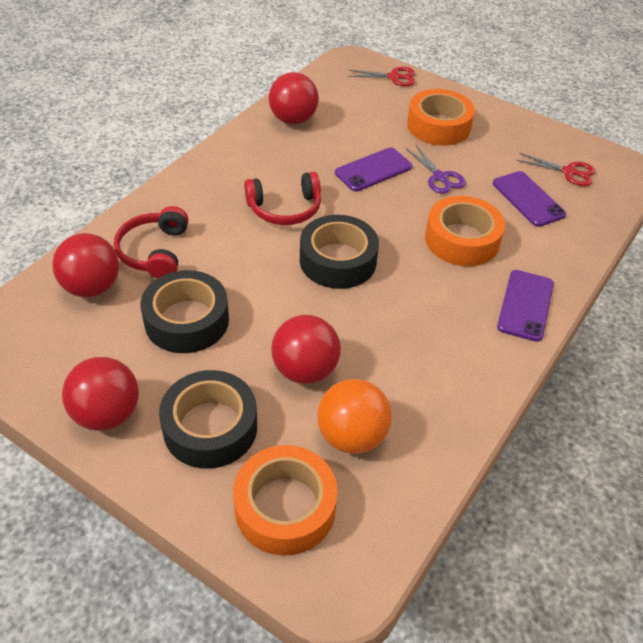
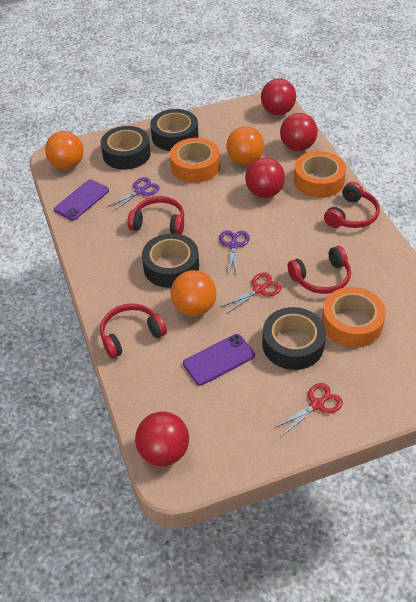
black tape: [140,270,229,353] [159,370,257,469] [300,215,379,289] = 3 -> [100,126,151,170] [142,233,199,288] [150,109,198,151] [262,307,326,370] = 4
orange ball: [317,379,392,454] = 1 -> [45,131,84,170] [171,270,216,316] [226,126,264,165] = 3
purple phone: [335,147,412,192] [493,171,566,227] [497,270,554,342] = 3 -> [54,180,109,220] [183,334,255,386] = 2
purple scissors: [406,145,466,194] = 1 -> [107,177,160,212] [219,230,250,274] = 2
red headphones: [114,206,189,278] [244,172,321,225] = 2 -> [100,303,167,358] [128,196,184,235] [288,246,351,294] [324,182,380,228] = 4

